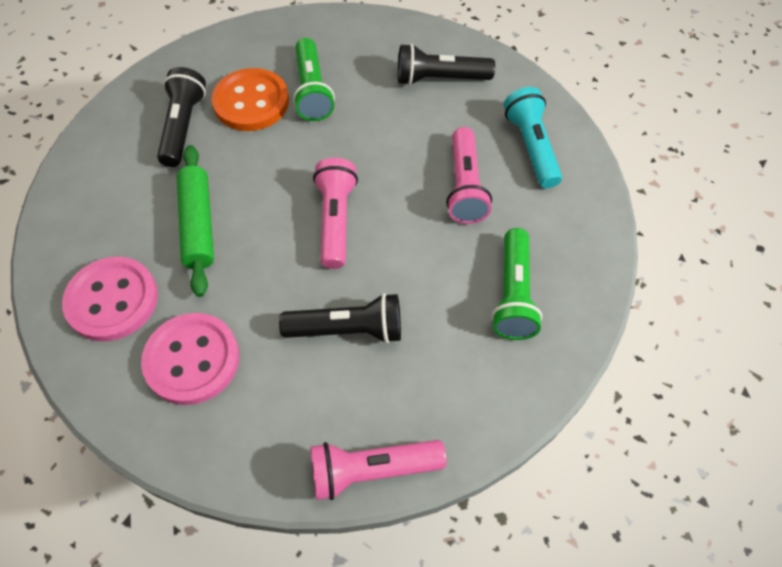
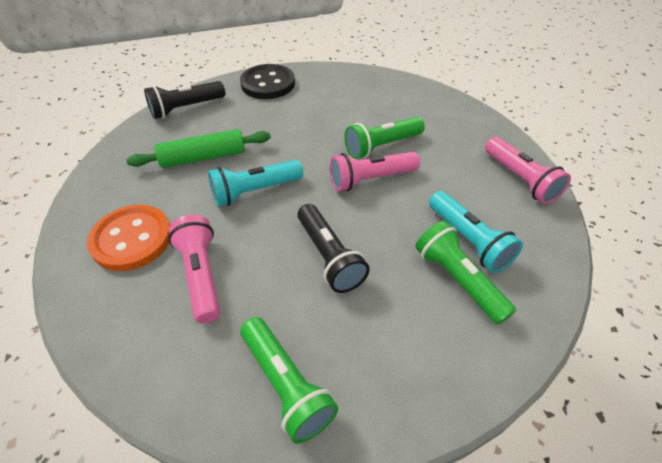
black button: none = 0 -> [240,64,295,99] = 1
black flashlight: [157,67,206,167] [279,293,401,343] [398,44,495,86] = 3 -> [144,81,225,119] [297,204,370,293] = 2
green flashlight: [293,38,335,121] [491,228,543,340] = 2 -> [240,317,338,444] [344,117,425,159] [415,221,516,325] = 3
pink button: [62,257,158,341] [141,313,239,405] = 2 -> none = 0
turquoise flashlight: [504,87,562,188] = 1 -> [208,160,303,207] [429,191,523,273] = 2

